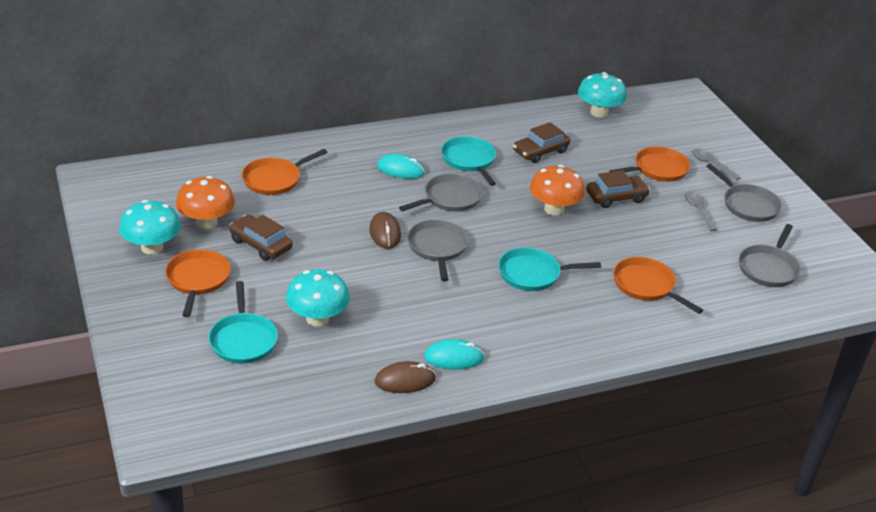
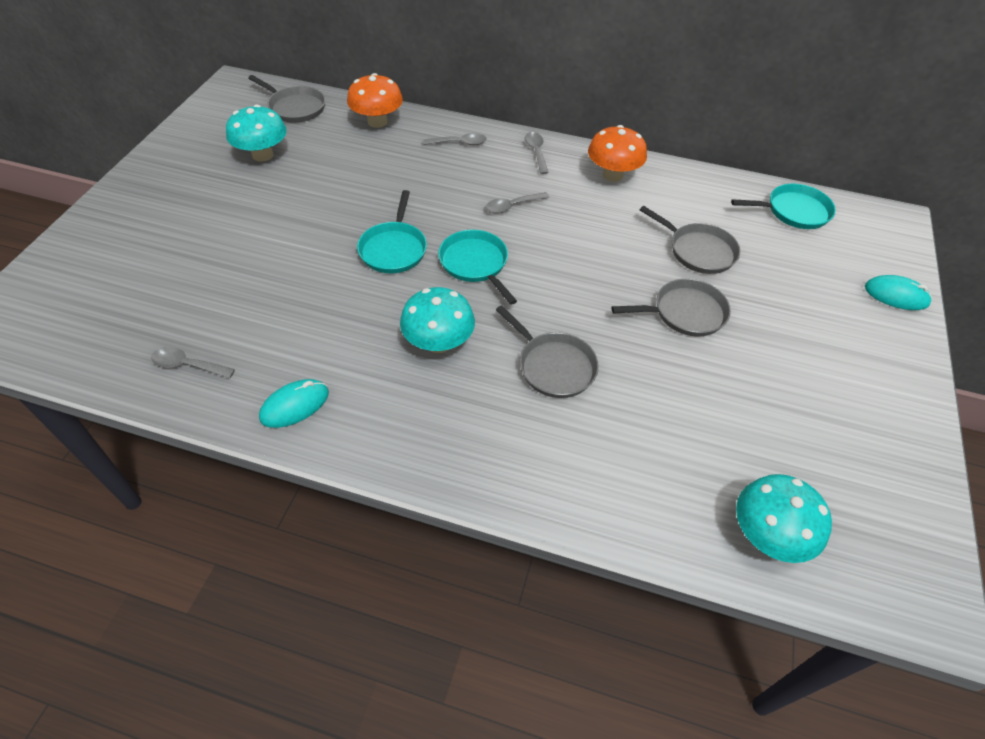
brown car: [229,215,292,261] [513,122,570,163] [586,170,650,208] = 3 -> none = 0
brown mouse: [369,212,401,249] [375,361,436,393] = 2 -> none = 0
grey spoon: [685,191,717,231] [692,149,741,180] = 2 -> [151,347,235,378] [423,133,487,145] [485,192,549,214] [525,132,549,174] = 4
orange pan: [165,249,231,317] [242,149,327,195] [609,147,690,182] [613,257,703,314] = 4 -> none = 0

